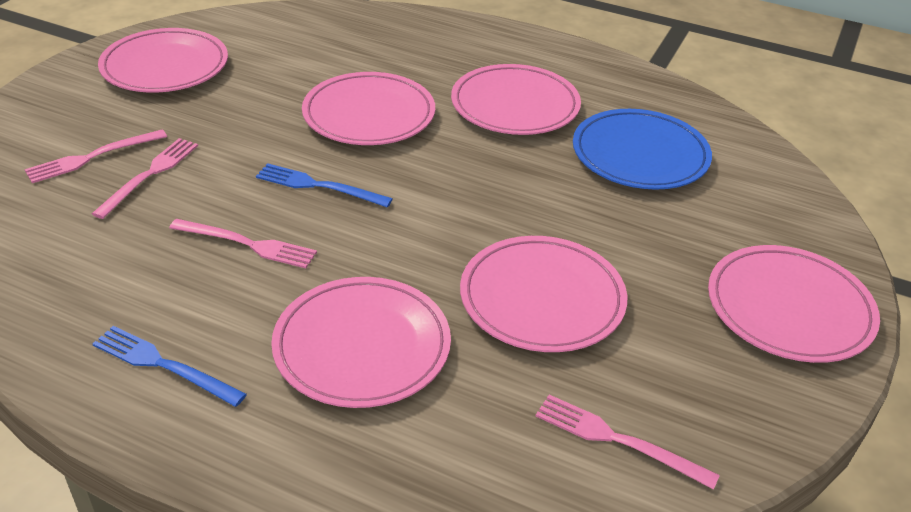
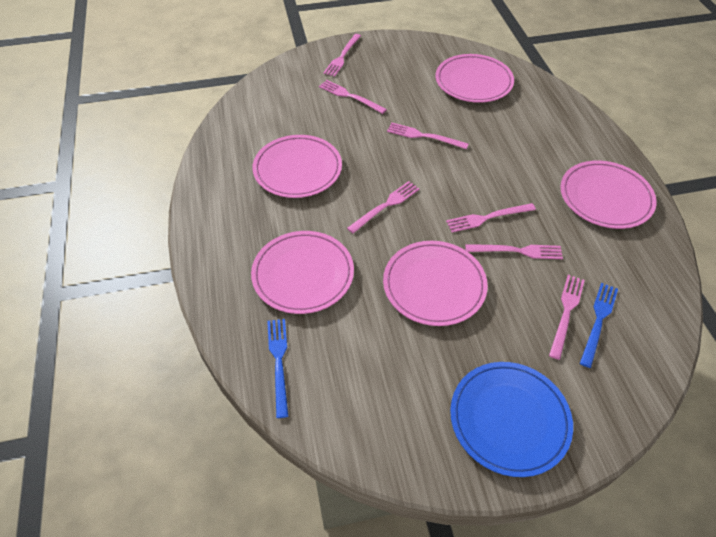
pink fork: [24,129,167,183] [92,138,198,219] [169,219,317,268] [536,395,720,490] = 4 -> [319,80,387,114] [323,34,361,77] [347,181,419,233] [387,123,468,149] [446,203,536,233] [465,244,563,259] [549,275,585,360] = 7
pink plate: [98,28,228,92] [271,277,451,408] [302,72,435,145] [451,64,581,135] [460,236,627,352] [708,245,880,363] = 6 -> [251,231,354,314] [253,135,342,198] [383,241,488,326] [436,54,514,103] [560,161,657,229] = 5

